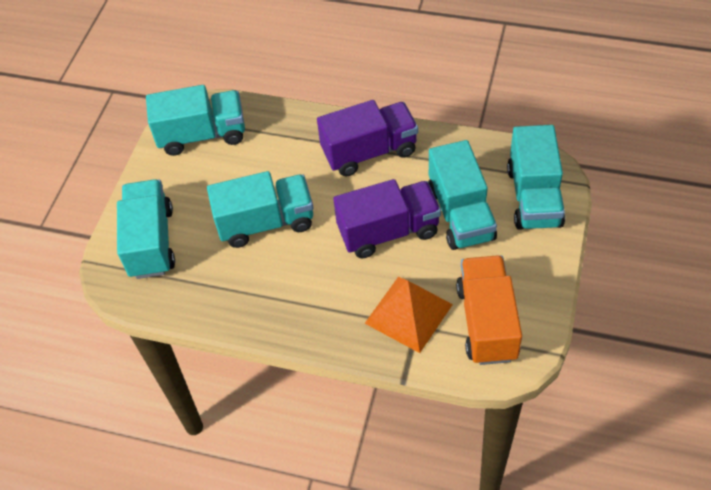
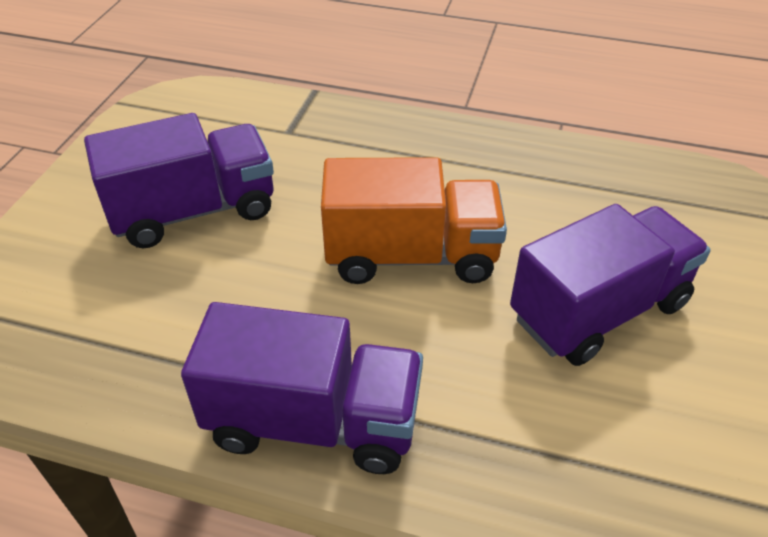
orange pyramid: [365,277,453,353] = 1 -> none = 0
purple truck: [317,100,418,177] [333,179,441,258] = 2 -> [84,113,274,248] [181,302,423,474] [510,204,711,366] = 3
turquoise truck: [117,179,175,279] [146,85,245,156] [207,171,313,248] [428,140,497,250] [507,125,565,230] = 5 -> none = 0

